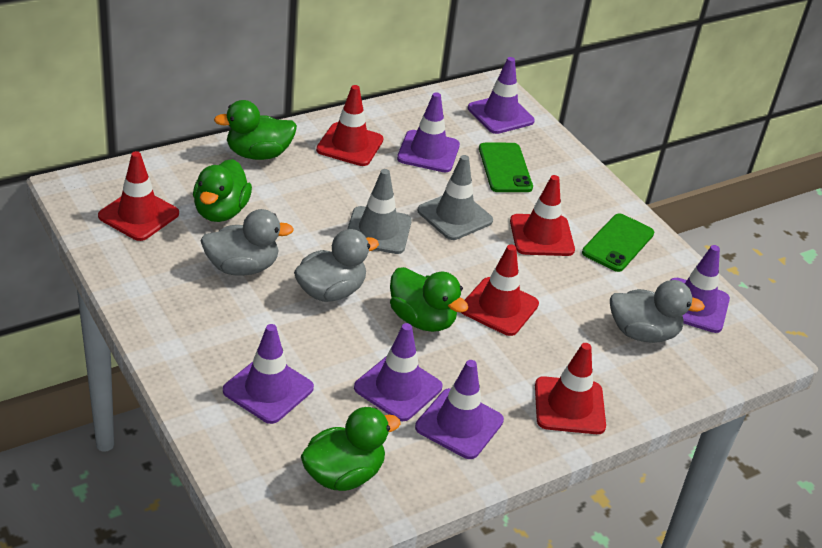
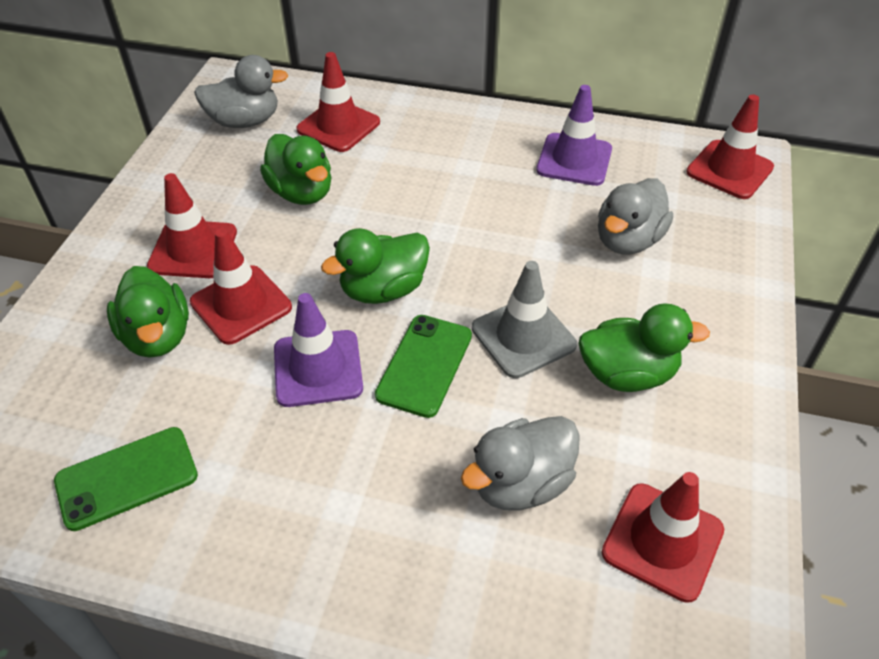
grey traffic cone: [347,169,412,254] [418,155,493,240] = 2 -> [472,261,577,378] = 1
purple traffic cone: [223,324,314,424] [354,323,443,421] [397,92,460,173] [415,360,504,459] [468,57,535,134] [671,245,730,333] = 6 -> [274,293,363,407] [536,85,612,186] = 2

